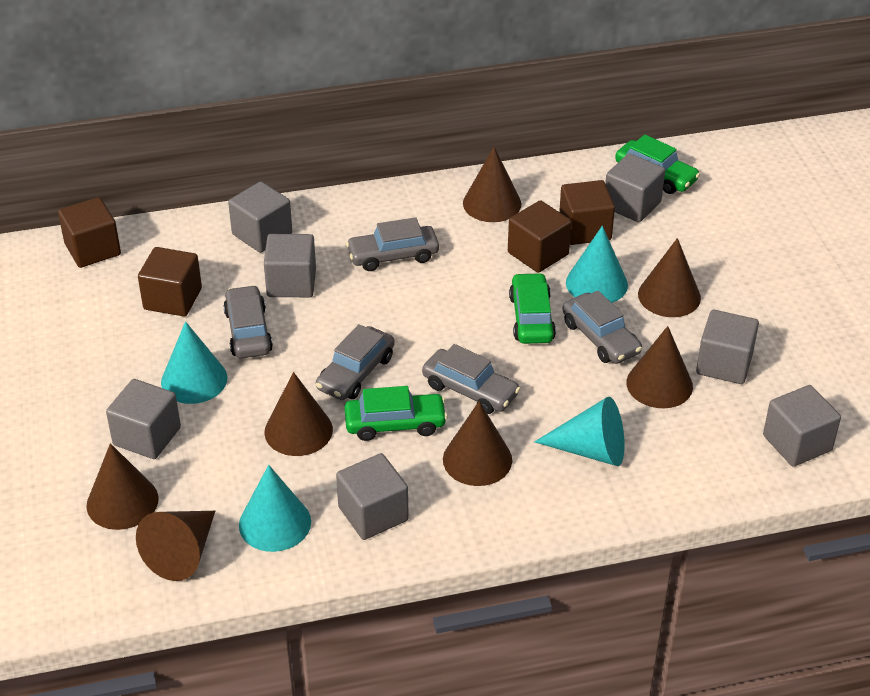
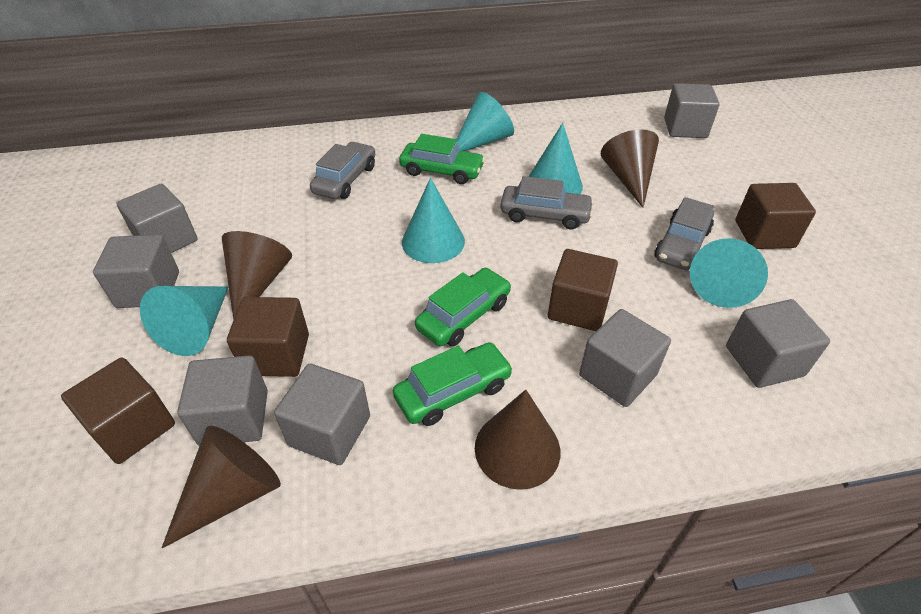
brown cone: [86,443,159,530] [136,511,215,581] [264,372,333,456] [443,401,512,486] [463,147,521,222] [626,326,693,408] [638,238,701,317] = 7 -> [162,426,281,548] [222,231,292,320] [475,390,560,490] [601,129,659,208] = 4
grey car: [223,285,273,359] [316,324,395,400] [346,217,439,271] [422,344,520,414] [562,290,642,364] = 5 -> [310,142,375,199] [500,176,594,229] [654,197,714,270] = 3
turquoise cone: [161,321,227,404] [239,465,311,552] [534,397,625,466] [566,226,628,303] = 4 -> [140,286,229,356] [402,178,465,263] [457,92,514,151] [528,123,583,194] [690,238,768,308] = 5

